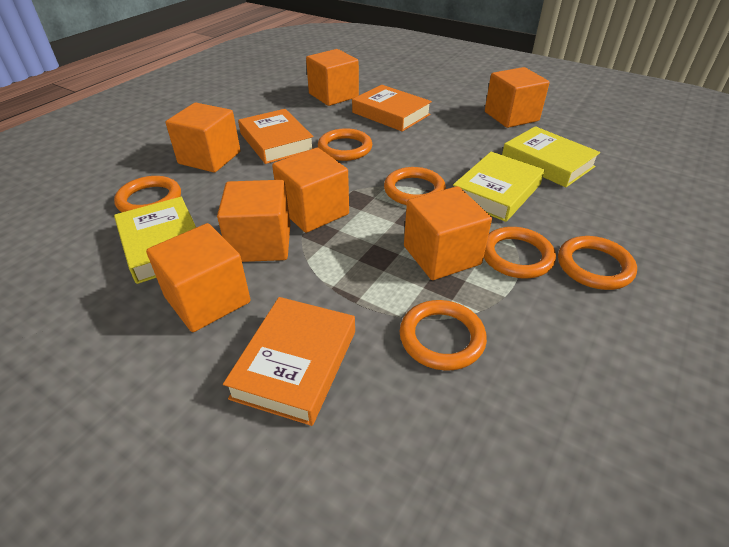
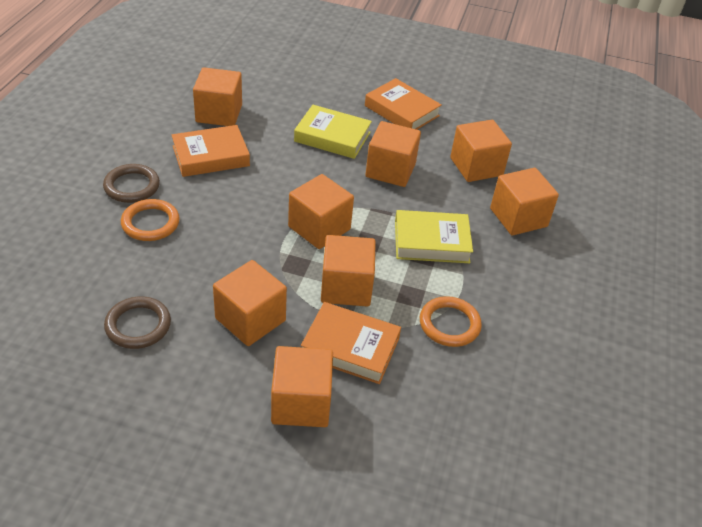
brown ring: none = 0 -> [103,164,160,203] [104,296,171,349] = 2
orange cube: [146,223,251,332] [166,103,240,173] [217,180,290,262] [272,148,349,233] [306,49,359,106] [404,186,492,280] [485,67,550,128] = 7 -> [193,67,242,126] [213,260,287,346] [271,346,333,427] [288,174,354,249] [321,235,376,307] [366,121,421,187] [450,120,512,182] [490,168,559,236] = 8
orange ring: [114,176,181,212] [318,128,372,161] [384,167,446,205] [400,300,487,371] [484,227,556,278] [558,236,637,290] = 6 -> [121,199,180,241] [420,296,482,347] = 2
yellow book: [114,197,196,284] [453,152,545,222] [502,126,601,187] = 3 -> [294,105,372,159] [395,210,473,263] = 2

